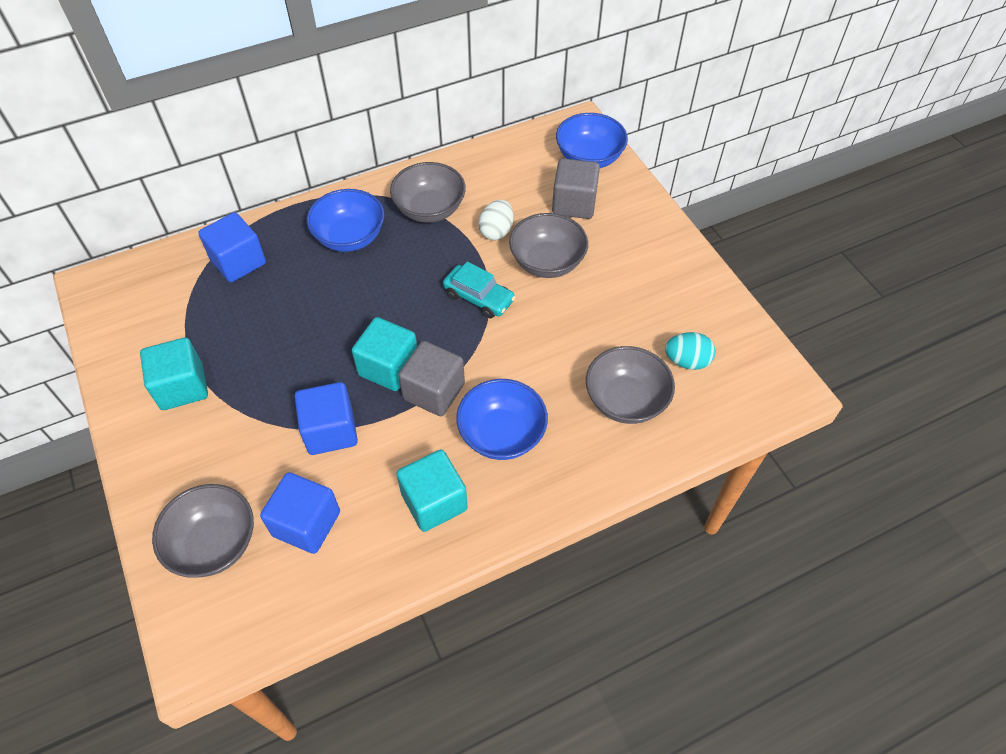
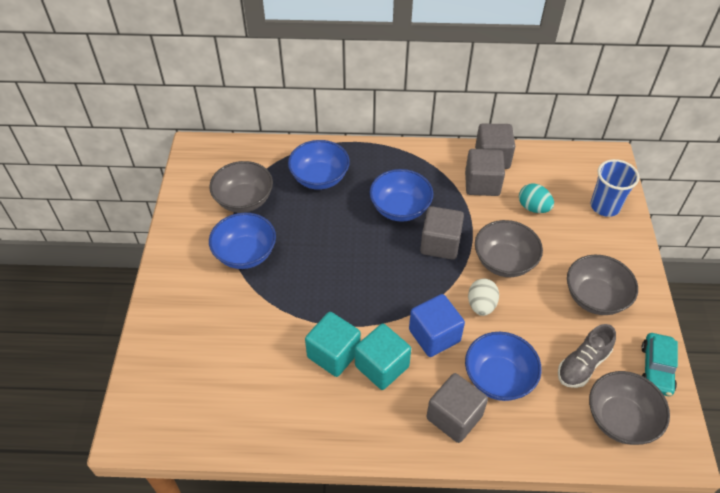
blue bowl: [307,189,385,252] [456,379,548,460] [556,113,628,168] = 3 -> [209,213,276,269] [288,140,350,190] [370,169,433,222] [465,332,542,401] = 4
blue cube: [198,212,266,282] [260,472,340,554] [295,382,358,455] = 3 -> [409,294,465,357] = 1
blue cup: none = 0 -> [591,159,639,217] = 1
grey cube: [398,341,465,416] [552,158,600,219] = 2 -> [420,206,464,260] [426,373,488,443] [465,149,505,196] [475,124,515,169] = 4
grey shoe: none = 0 -> [558,324,616,388] = 1
turquoise cube: [140,337,208,410] [352,317,417,391] [396,450,468,532] = 3 -> [305,312,361,377] [355,323,411,390] = 2

